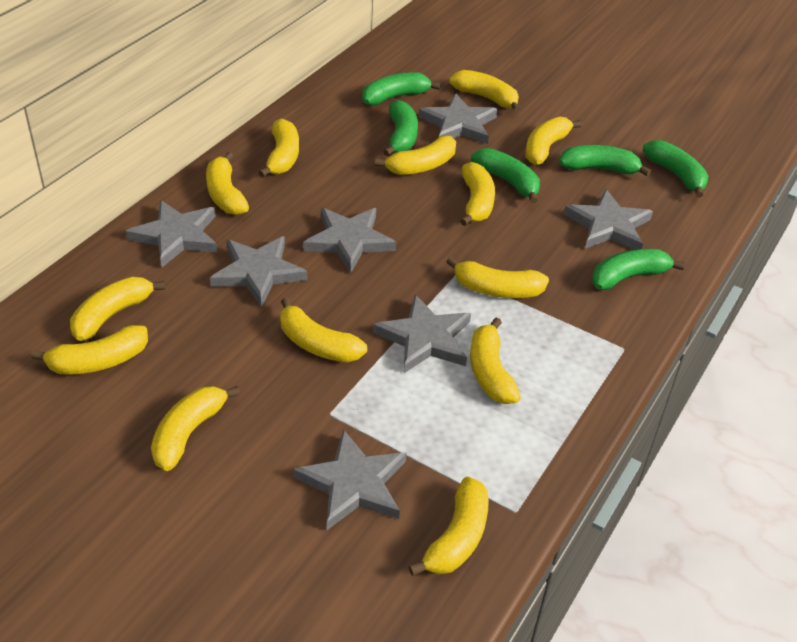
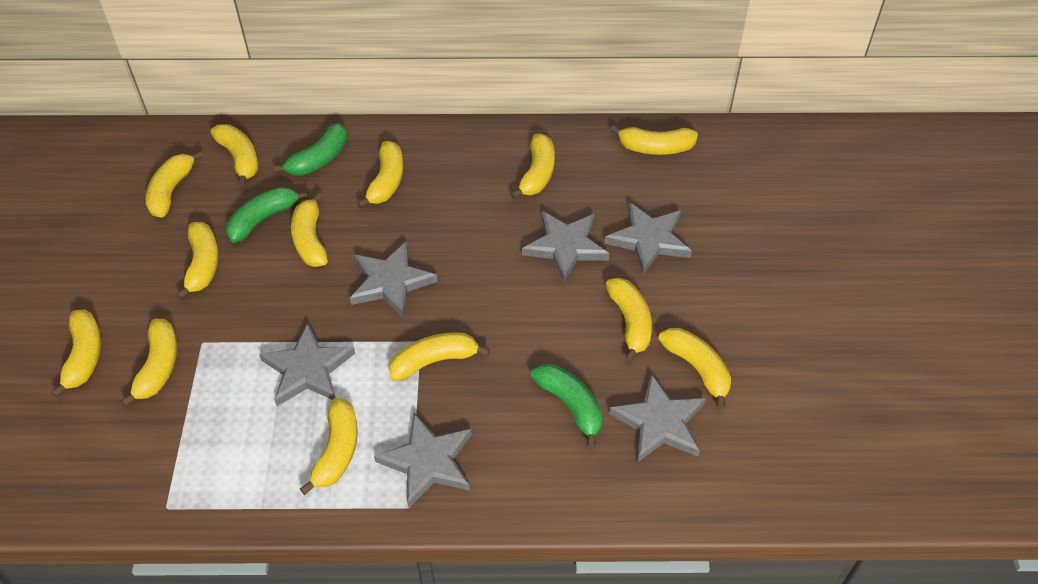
green banana: [362,72,441,106] [383,100,418,156] [471,148,540,203] [559,145,651,176] [592,249,685,290] [643,140,708,198] = 6 -> [226,187,309,243] [273,123,347,176] [530,364,602,448] = 3
grey star: [126,200,218,267] [210,236,307,307] [294,429,407,530] [303,208,396,273] [373,295,471,373] [419,93,498,144] [564,189,653,250] = 7 -> [259,323,355,406] [350,241,438,317] [374,413,472,508] [522,211,610,282] [604,202,692,274] [609,374,706,463] = 6

